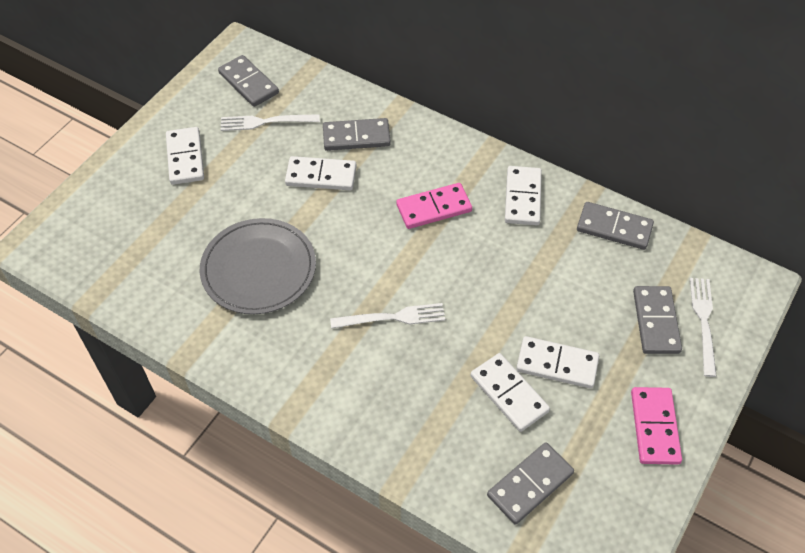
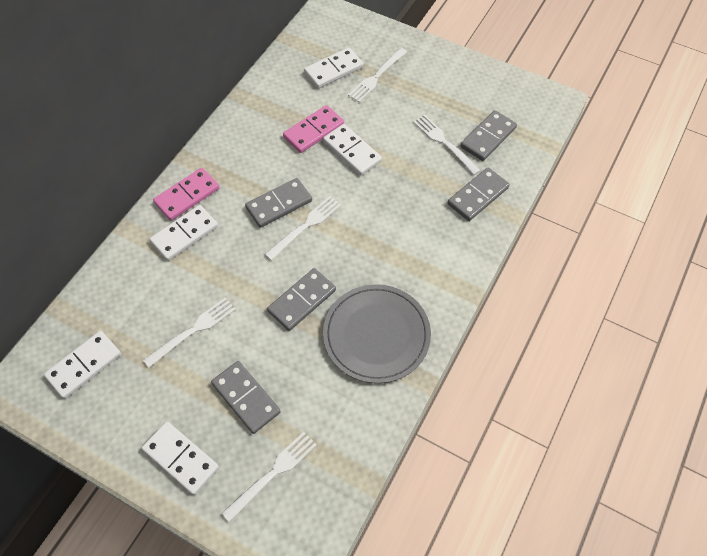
white fork: [221,114,320,131] [330,303,445,329] [690,278,717,377] = 3 -> [143,298,236,368] [222,432,317,522] [265,196,341,260] [348,48,407,103] [413,115,481,175] = 5

